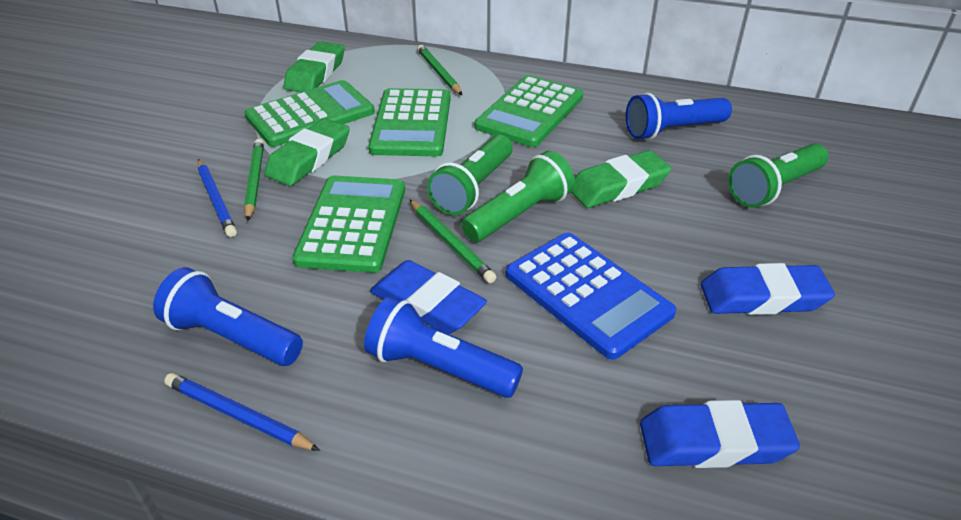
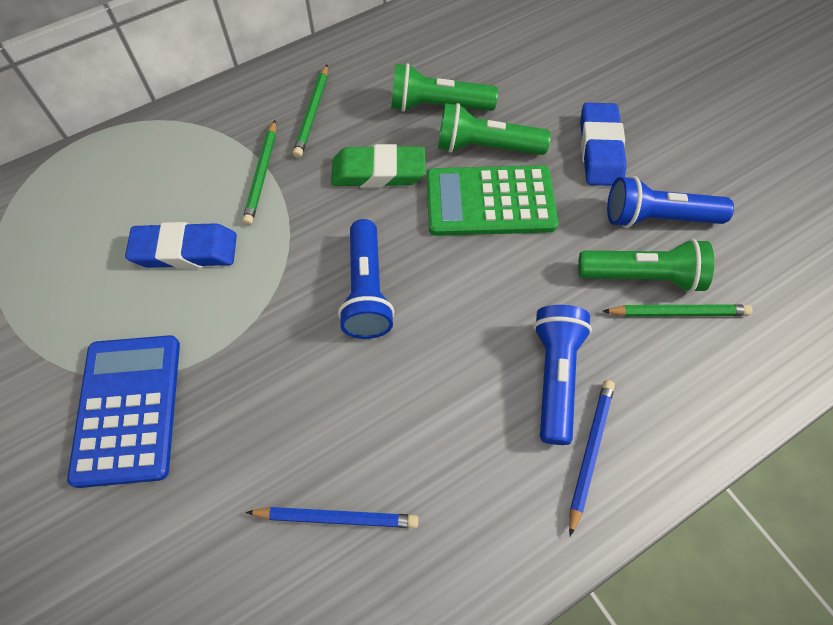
blue eraser: [370,260,487,334] [640,400,800,468] [701,263,835,315] = 3 -> [125,222,237,269] [580,103,627,186] = 2
green calculator: [245,80,375,147] [292,175,405,273] [368,88,451,156] [474,75,583,147] = 4 -> [426,165,558,236] = 1
green eraser: [264,118,350,186] [284,41,345,92] [571,150,671,208] = 3 -> [331,144,425,188] = 1

